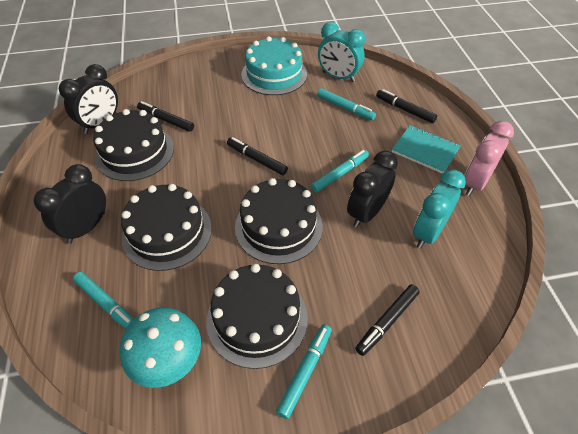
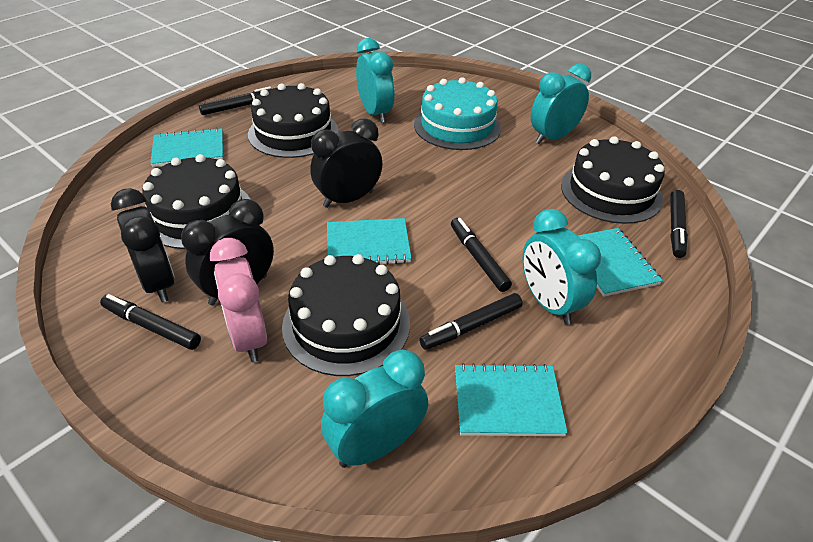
black marker: [137,101,194,132] [227,137,288,175] [355,284,420,356] [376,89,437,123] = 4 -> [100,294,201,350] [199,87,271,115] [419,293,522,350] [451,218,512,292] [670,190,688,258] = 5
turquoise clock: [318,22,365,82] [413,169,466,249] = 2 -> [321,349,428,468] [356,38,395,123] [523,209,601,325] [531,63,591,144] = 4
turquoise marker: [73,272,134,329] [276,324,332,419] [311,150,369,193] [317,88,376,120] = 4 -> none = 0
turquoise mushroom: [120,307,201,388] = 1 -> none = 0
turquoise notebook: [392,125,461,174] = 1 -> [150,128,223,167] [327,218,412,265] [455,363,568,436] [578,228,663,297] = 4

